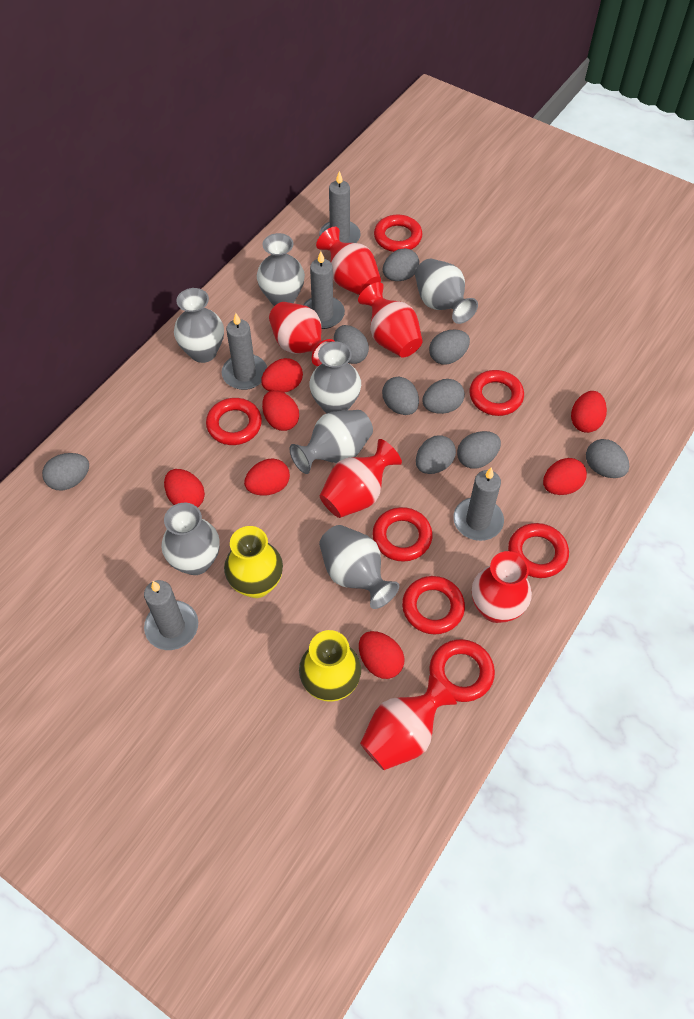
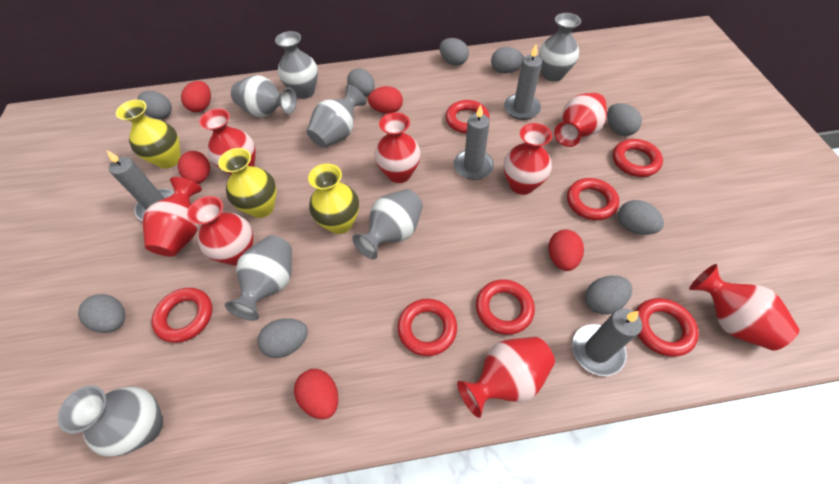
grey candle: [144,580,198,650] [222,313,267,390] [303,251,345,329] [319,171,361,243] [453,467,504,541] = 5 -> [107,150,174,221] [454,105,494,180] [504,45,542,120] [572,308,642,376] = 4
red egg: [164,469,205,508] [244,458,290,496] [261,358,303,393] [262,390,299,431] [359,631,405,679] [543,458,587,495] [571,391,607,433] = 7 -> [178,151,210,184] [181,81,211,112] [294,369,338,419] [368,86,403,114] [548,230,584,271] = 5
red vase: [269,302,334,366] [316,227,381,295] [320,439,402,518] [358,282,423,358] [360,675,457,770] [472,551,532,623] = 6 -> [143,177,202,257] [187,196,253,265] [199,108,255,175] [375,112,421,183] [457,337,555,418] [504,123,552,195] [554,93,607,147] [689,264,799,351] = 8
yellow vase: [224,526,283,598] [299,630,361,702] = 2 -> [116,100,181,169] [218,148,276,218] [308,164,359,234] = 3

